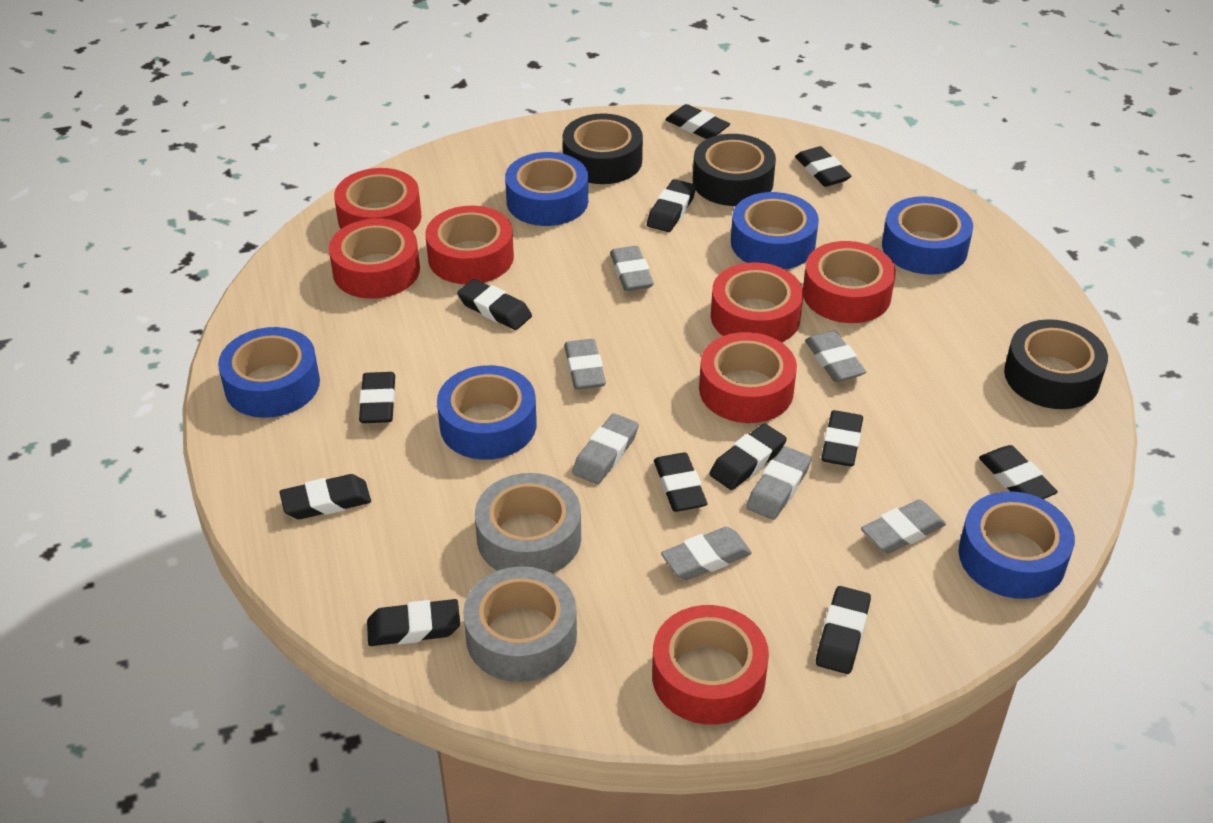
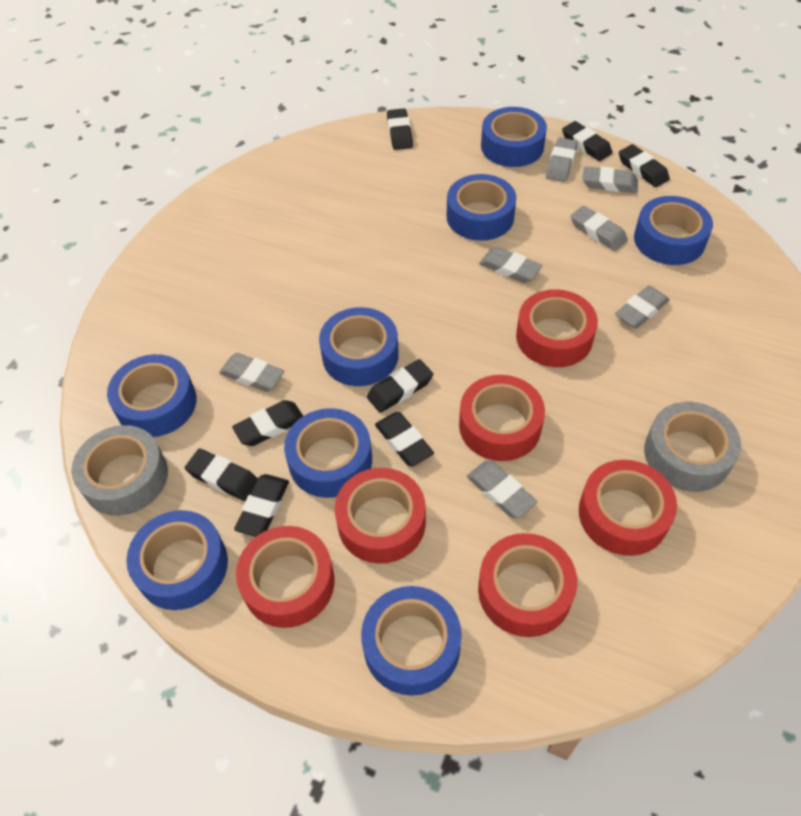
black eraser: [279,474,371,519] [359,372,395,423] [367,599,460,646] [457,279,532,330] [647,179,696,232] [654,452,707,512] [665,104,730,139] [710,423,787,490] [795,146,851,187] [816,586,871,674] [821,410,863,467] [979,445,1058,499] = 12 -> [185,449,258,501] [232,400,303,446] [234,474,289,537] [367,359,433,413] [375,412,434,466] [387,108,413,150] [562,121,612,161] [619,144,670,187] = 8
black tape: [563,114,643,184] [693,134,776,206] [1004,319,1108,409] = 3 -> none = 0
blue tape: [218,327,320,418] [437,365,537,460] [505,152,588,226] [731,192,819,269] [882,196,973,275] [959,491,1075,599] = 6 -> [107,354,196,437] [126,510,228,610] [284,408,372,498] [319,307,399,386] [361,586,462,695] [447,174,517,241] [481,107,547,167] [634,196,713,265] = 8
red tape: [329,218,420,299] [334,168,422,231] [425,206,514,285] [652,605,769,725] [699,332,797,423] [711,262,803,342] [803,241,896,323] = 7 -> [236,526,334,628] [335,468,426,564] [459,375,545,461] [478,533,577,637] [516,289,598,367] [579,460,677,556] = 6

